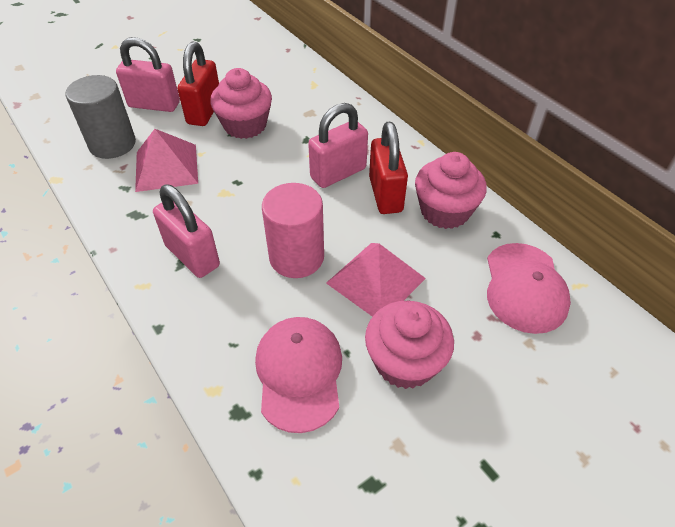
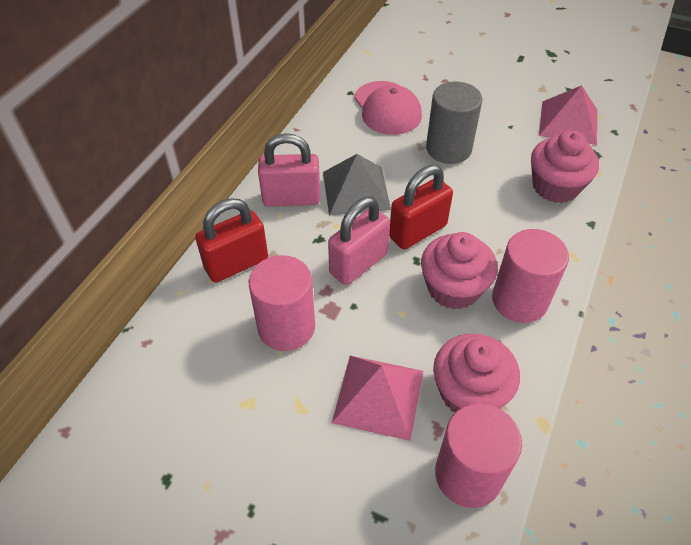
grey pyramid: none = 0 -> [323,154,391,216] = 1
pink cap: [255,317,342,433] [487,243,571,334] = 2 -> [354,81,422,135] = 1
pink cylinder: [262,183,324,278] = 1 -> [249,255,315,351] [435,403,522,508] [492,229,569,323] = 3
pink padlock: [116,37,180,112] [153,185,220,278] [308,103,368,188] = 3 -> [258,133,320,206] [328,197,390,285] = 2

